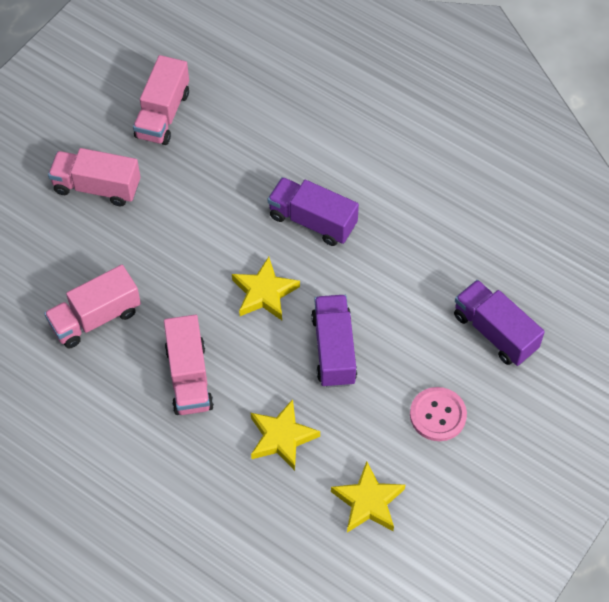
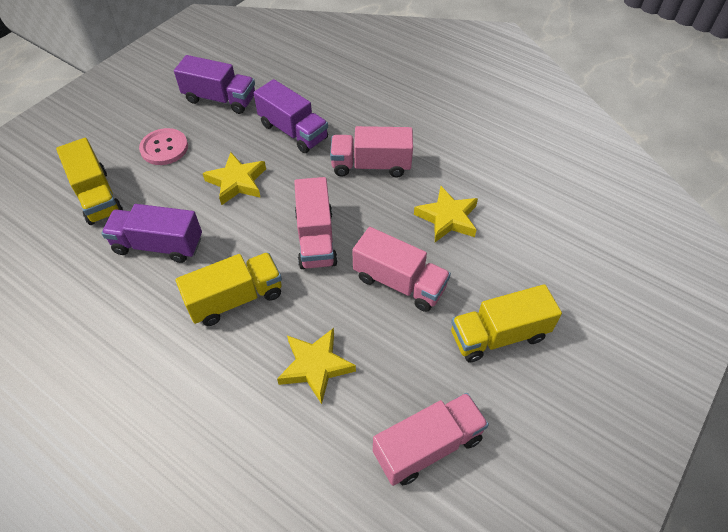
yellow truck: none = 0 -> [56,138,123,225] [175,252,282,326] [451,284,562,362] = 3

